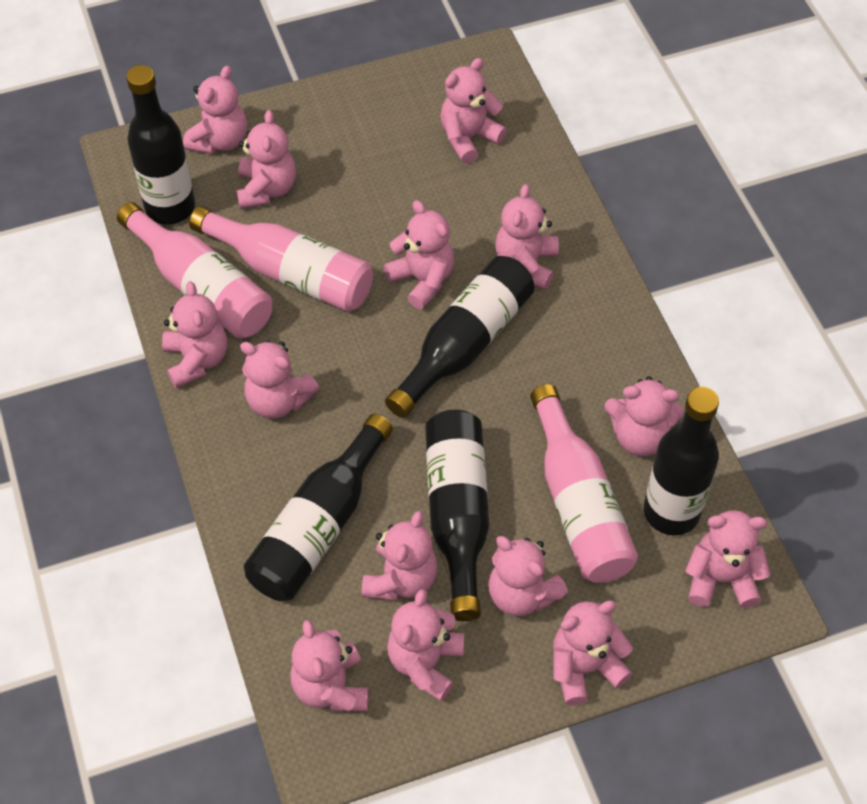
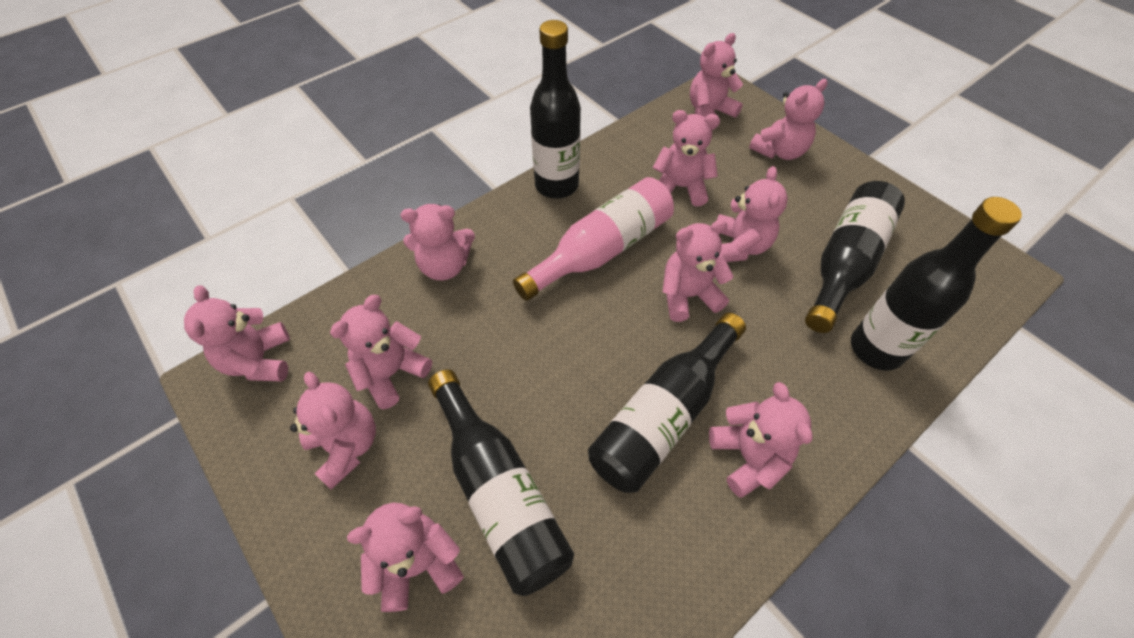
pink bottle: [117,202,273,338] [189,206,373,312] [530,384,638,583] = 3 -> [513,177,674,301] = 1
pink teddy bear: [162,281,227,388] [183,66,247,154] [236,110,296,209] [240,341,319,419] [290,620,368,711] [362,511,438,600] [384,200,454,309] [387,589,464,701] [440,58,507,163] [488,536,568,616] [495,184,559,290] [553,600,633,706] [604,376,684,456] [685,510,770,608] = 14 -> [184,286,290,382] [290,372,376,490] [330,295,432,409] [347,503,464,612] [401,204,475,280] [653,110,720,206] [662,220,733,322] [690,33,743,130] [709,382,813,497] [717,166,788,262] [749,79,828,160] = 11

